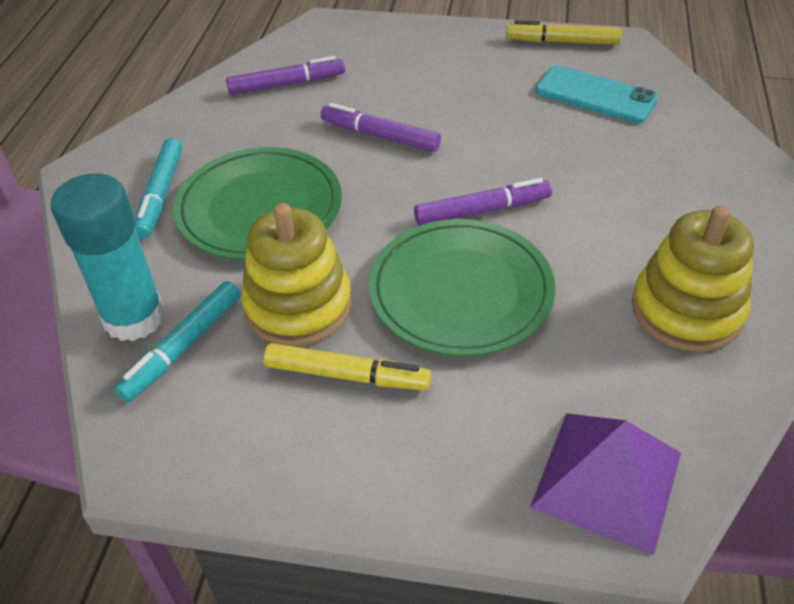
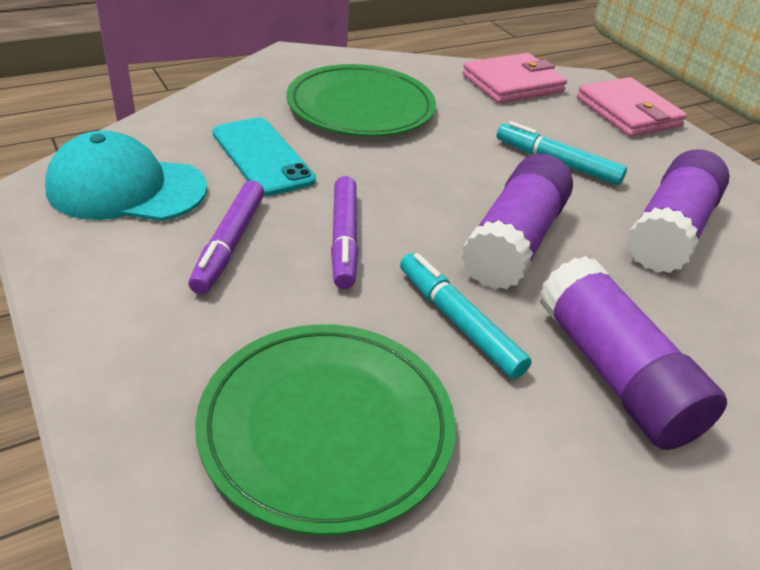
pink wallet: none = 0 -> [462,53,567,103] [577,77,687,137] = 2
purple glue stick: none = 0 -> [461,154,573,289] [539,256,727,450] [627,149,730,273] = 3
purple marker: [226,56,345,95] [321,103,441,152] [414,178,552,225] = 3 -> [188,181,264,294] [331,176,359,289] = 2
purple pyramid: [530,413,681,555] = 1 -> none = 0
turquoise cap: none = 0 -> [45,130,207,221] = 1
turquoise glue stick: [51,173,165,341] = 1 -> none = 0
yellow marker: [264,343,431,390] [506,20,622,45] = 2 -> none = 0
yellow stacking toy: [241,203,352,346] [632,205,754,352] = 2 -> none = 0

